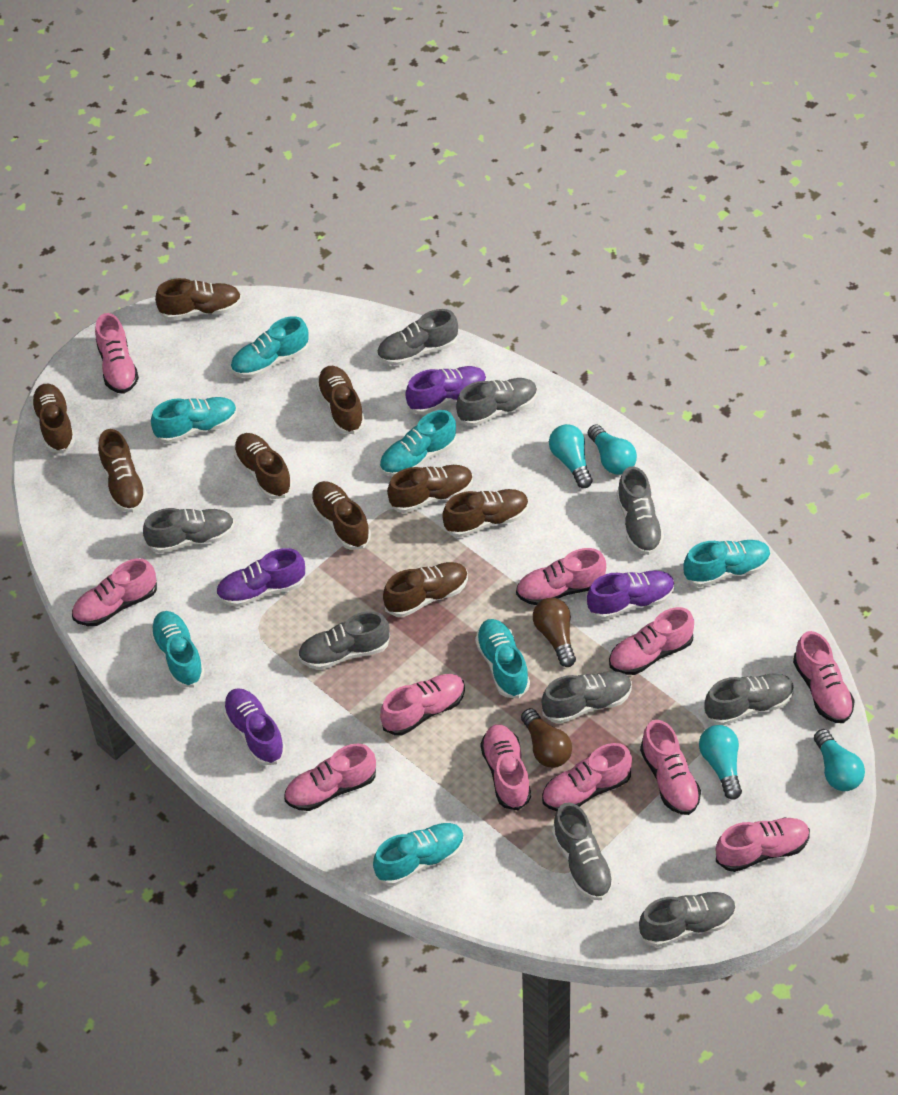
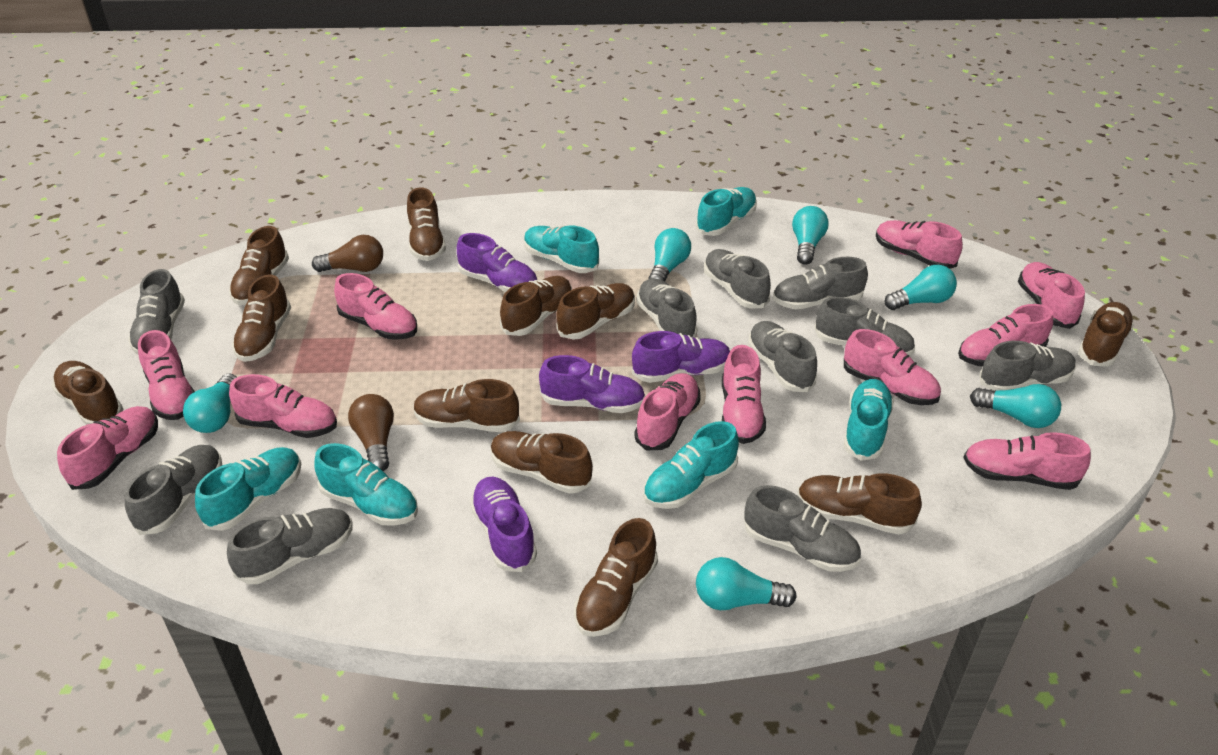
brown shoe: [31,384,75,453] [98,429,147,512] [155,278,242,320] [233,433,293,499] [310,481,371,550] [316,366,365,434] [383,562,468,617] [387,465,473,513] [442,489,529,537] = 9 -> [52,361,123,425] [229,226,289,305] [232,274,291,362] [407,187,446,261] [414,379,520,432] [491,431,593,493] [500,276,572,336] [556,283,635,340] [574,518,658,637] [797,473,922,534] [1078,302,1134,367] = 11
grey shoe: [143,508,235,553] [298,611,390,670] [377,309,458,366] [456,378,537,426] [541,671,632,724] [552,802,614,900] [617,466,664,555] [639,891,736,947] [704,673,794,725] = 9 -> [125,445,222,535] [128,269,185,355] [227,508,353,584] [636,278,698,338] [704,249,771,308] [744,485,861,572] [748,321,817,392] [773,257,868,309] [814,297,915,356] [980,341,1076,391] = 10
turquoise light bulb: [549,424,593,488] [588,424,637,475] [699,725,742,800] [814,729,865,791] = 4 -> [183,373,237,433] [648,228,691,281] [696,557,797,610] [792,206,829,264] [885,265,957,310] [970,384,1061,428] = 6
turquoise shoe: [150,611,205,687] [151,397,237,444] [231,316,309,378] [373,823,464,886] [379,410,457,476] [475,619,530,698] [683,540,771,587] = 7 -> [195,447,301,531] [314,443,418,526] [524,225,599,273] [643,421,739,509] [696,187,757,236] [844,379,894,461] = 6

